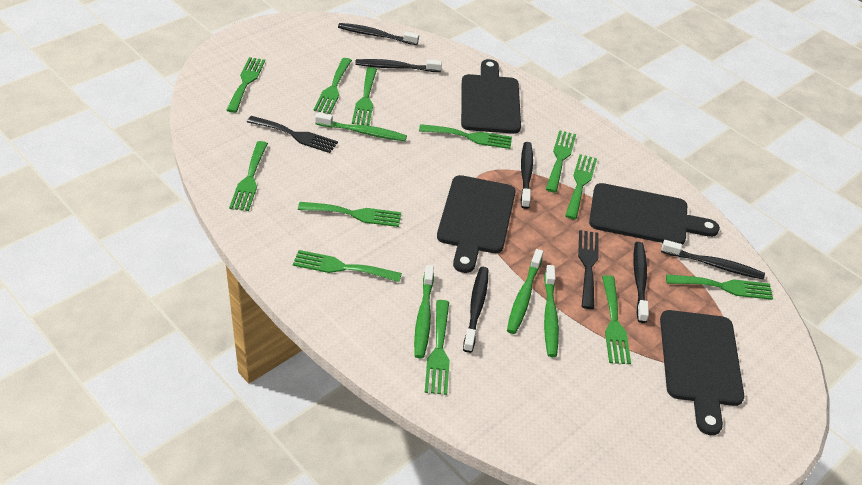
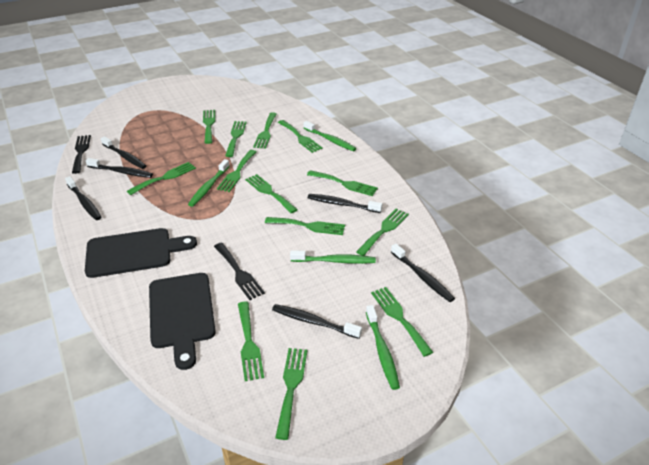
black cutting board: [437,175,516,273] [461,59,521,134] [589,183,720,245] [660,310,744,435] = 4 -> [85,228,197,278] [149,273,216,370] = 2
green fork: [227,57,265,113] [229,141,268,211] [293,250,402,282] [298,202,401,227] [313,58,352,114] [352,67,377,126] [419,124,512,149] [425,300,450,395] [546,130,576,193] [565,154,597,219] [602,275,631,364] [666,274,773,300] = 12 -> [127,162,196,195] [203,110,215,144] [217,150,257,192] [225,121,247,157] [238,302,264,381] [245,174,298,213] [253,112,277,149] [265,217,345,235] [275,348,307,440] [278,120,323,153] [307,170,378,196] [356,209,409,256] [371,287,433,357] = 13

